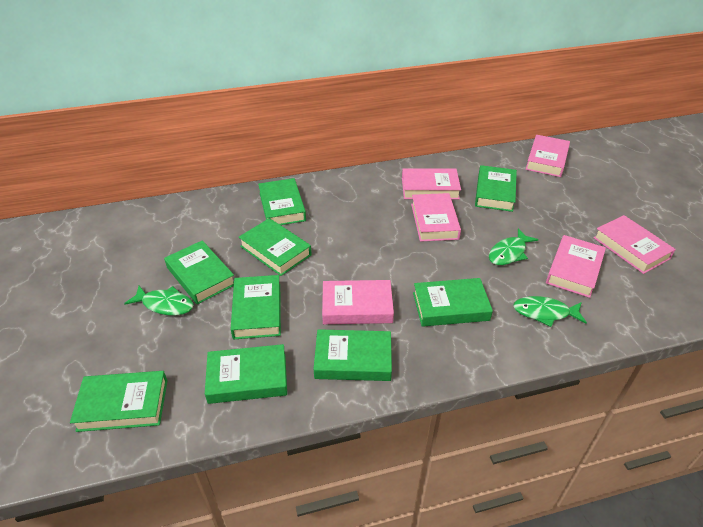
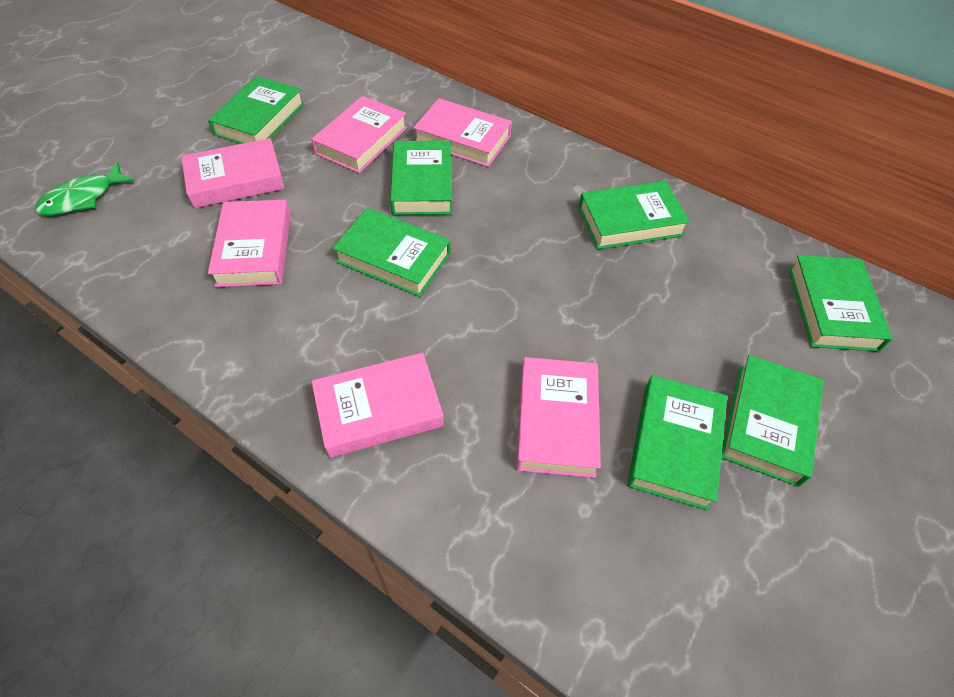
green book: [70,371,168,432] [164,240,234,304] [205,344,287,404] [230,275,281,339] [239,218,312,276] [258,178,306,225] [314,329,392,381] [413,278,493,326] [475,165,517,212] = 9 -> [208,76,304,144] [332,208,451,297] [390,141,452,215] [578,181,690,249] [627,375,727,510] [721,355,824,487] [788,255,893,352] = 7
green fish: [124,286,194,316] [489,229,539,265] [513,296,587,327] = 3 -> [35,162,135,216] = 1

